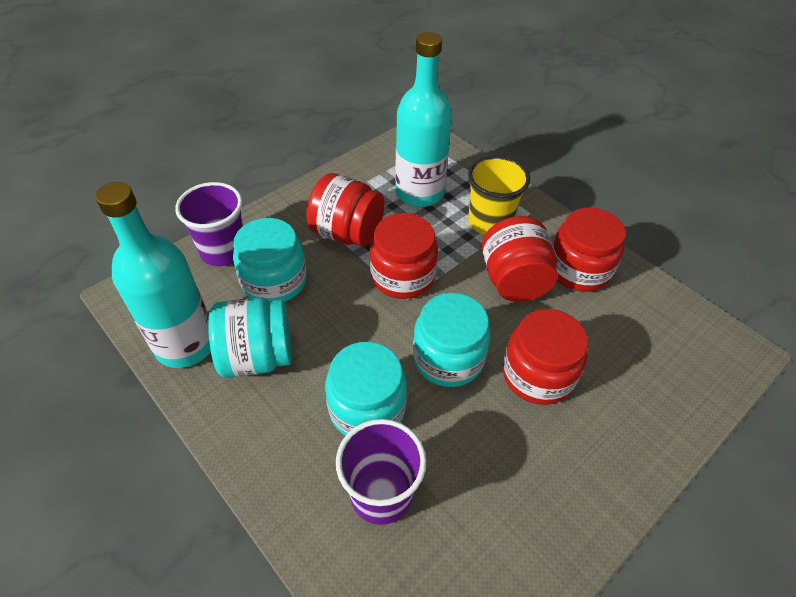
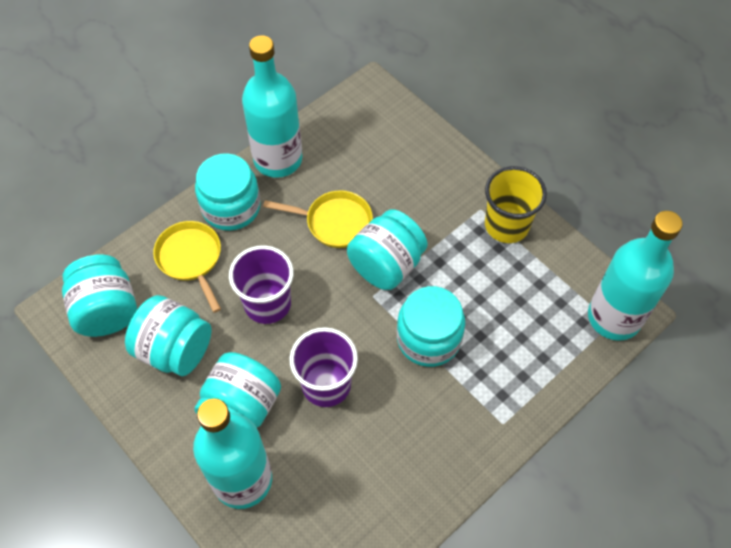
red jar: [306,173,385,246] [370,213,438,299] [482,216,558,302] [502,309,588,405] [552,207,626,292] = 5 -> none = 0
turquoise bottle: [96,182,211,368] [395,32,452,207] = 2 -> [193,398,272,509] [242,35,303,178] [588,211,683,341] = 3
turquoise jar: [208,297,292,378] [233,218,307,302] [325,342,407,436] [413,293,491,387] = 4 -> [62,255,137,337] [125,295,212,376] [194,352,281,427] [195,153,261,231] [347,209,428,290] [397,286,465,367] = 6
yellow pan: none = 0 -> [153,221,221,313] [263,190,373,248] = 2

